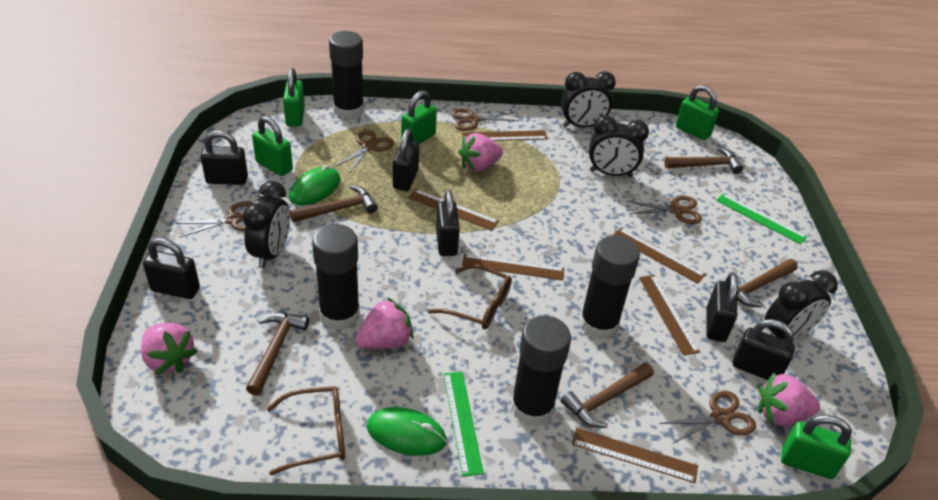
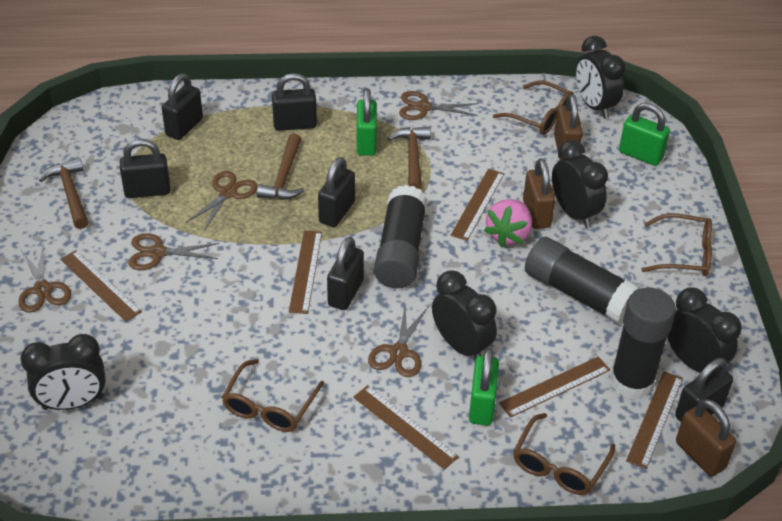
black clock: [243,181,290,268] [561,71,616,128] [589,115,649,177] [765,270,838,340] = 4 -> [20,334,106,410] [432,270,497,359] [552,140,608,228] [576,36,626,119] [667,287,742,372] = 5
black glue stick: [312,224,360,330] [329,31,364,119] [511,316,571,426] [579,235,640,340] = 4 -> [374,185,428,288] [525,237,641,324] [610,288,676,399] = 3
brown glasses: [267,386,345,475] [428,264,512,330] = 2 -> [222,359,324,432] [493,81,574,135] [513,413,615,495] [641,213,712,276] = 4
brown hammer: [246,313,309,396] [290,185,378,222] [561,363,654,428] [664,147,743,174] [723,259,798,307] = 5 -> [39,158,88,229] [257,134,304,200] [388,126,431,189] = 3
brown padlock: none = 0 -> [523,158,555,229] [554,94,583,160] [676,399,736,477] = 3
green mouse: [289,165,341,206] [367,407,447,456] = 2 -> none = 0
green padlock: [252,116,293,176] [283,68,305,127] [401,91,437,144] [676,85,719,140] [781,415,852,479] = 5 -> [357,88,377,156] [469,348,499,425] [619,103,670,166] = 3
green ruler: [443,372,484,477] [716,193,808,244] = 2 -> none = 0
pink strawberry: [141,323,197,375] [355,297,413,349] [458,133,503,172] [758,372,820,426] = 4 -> [484,199,532,247] = 1

